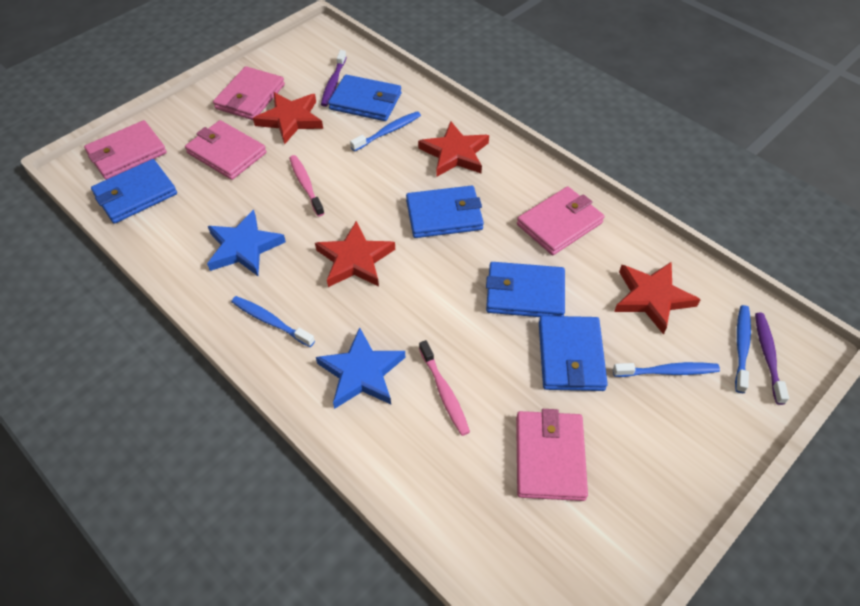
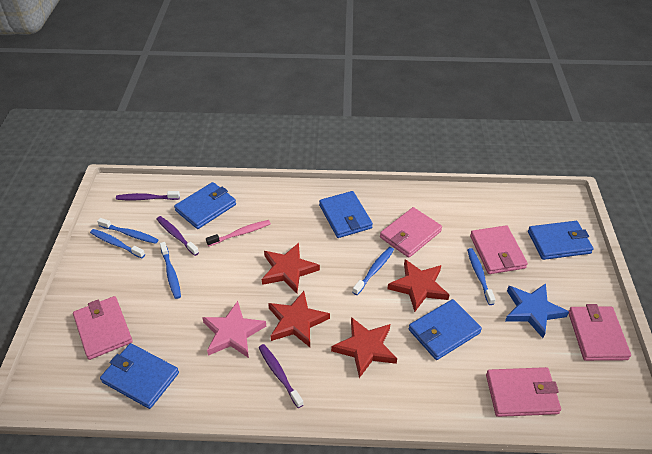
blue star: [207,210,286,276] [316,327,406,409] = 2 -> [505,283,569,338] = 1
blue toothbrush: [231,296,315,347] [350,111,421,152] [613,362,720,377] [735,305,751,393] = 4 -> [90,229,145,258] [97,218,158,244] [160,242,181,299] [352,247,394,295] [467,248,496,305] = 5
pink star: none = 0 -> [202,301,266,358] = 1
pink toothbrush: [289,155,325,216] [419,340,470,436] = 2 -> [206,220,271,246] = 1
purple toothbrush: [321,50,347,107] [755,313,789,405] = 2 -> [116,191,180,200] [157,216,199,256] [259,344,304,408] = 3

